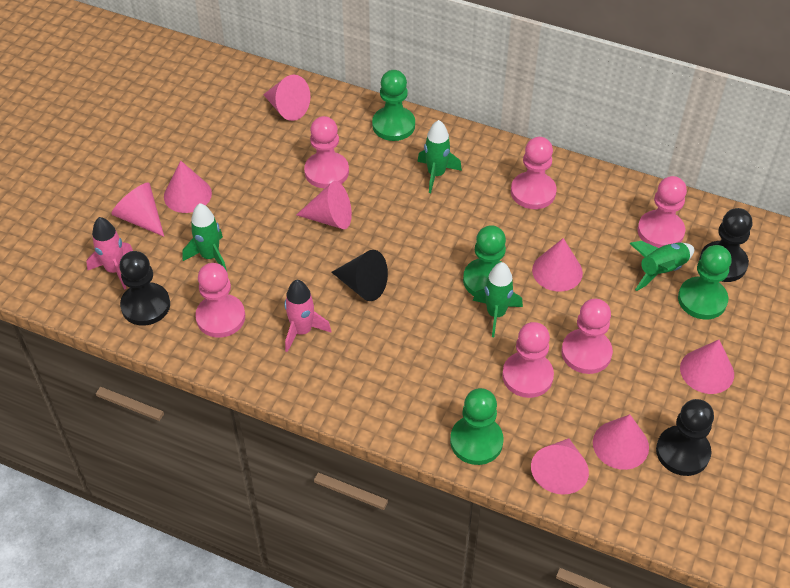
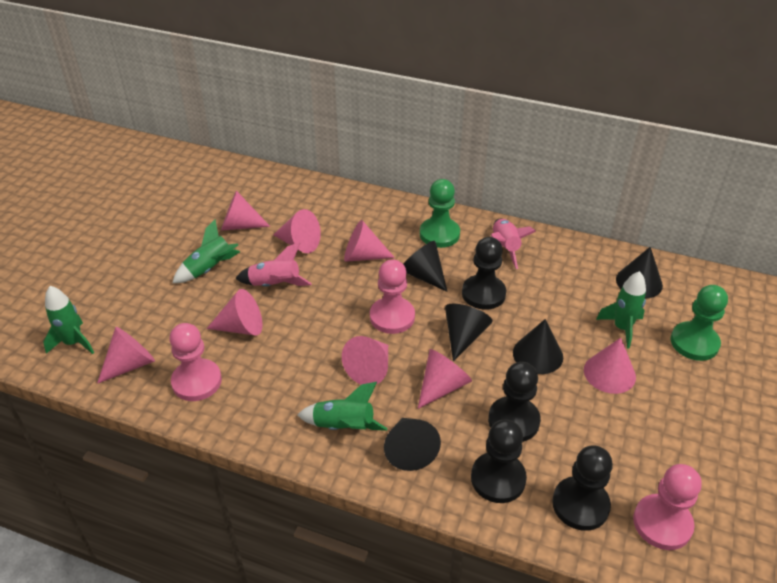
black cone: [331,250,388,301] = 1 -> [384,418,441,471] [403,241,448,292] [445,304,493,361] [513,319,563,374] [616,247,663,298] = 5
black pawn: [119,251,170,326] [656,399,714,476] [699,208,752,282] = 3 -> [462,237,506,310] [471,420,527,503] [488,362,541,442] [552,445,613,531] = 4
green pawn: [372,70,415,141] [450,388,504,465] [463,225,506,296] [678,245,732,319] = 4 -> [420,179,460,248] [670,285,728,361] = 2
pink pawn: [195,263,245,338] [304,116,349,188] [502,322,554,398] [511,137,556,209] [562,299,613,374] [637,176,687,248] = 6 -> [170,323,222,401] [370,259,415,334] [633,464,702,550] = 3

